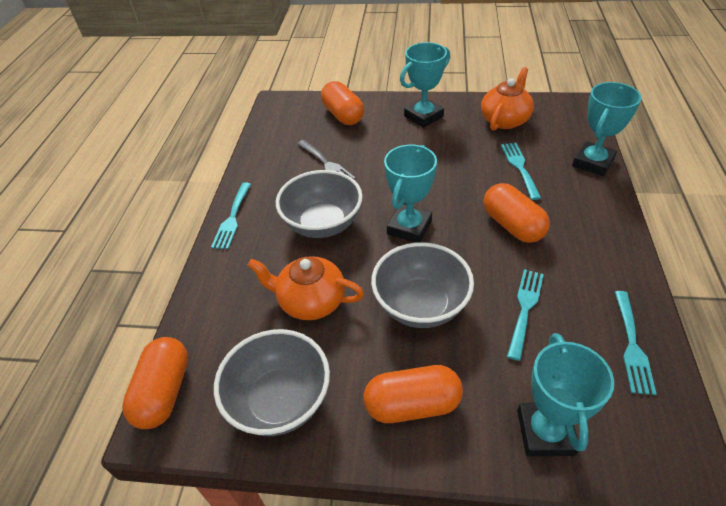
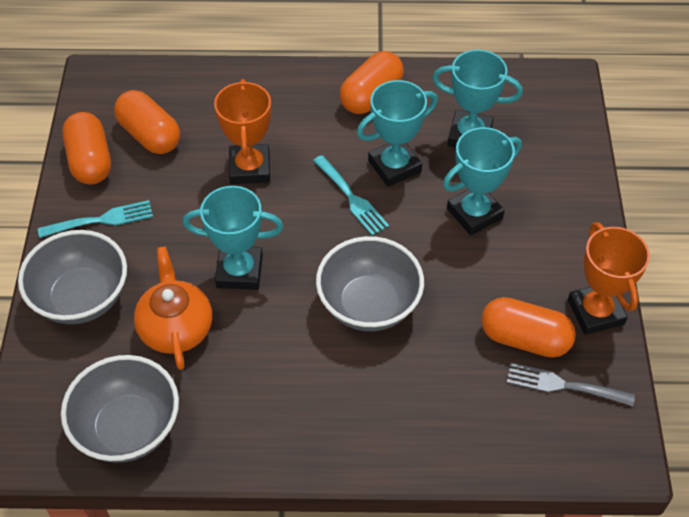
orange teapot: [247,256,364,320] [481,67,534,131] = 2 -> [134,246,212,370] = 1
orange trophy: none = 0 -> [214,79,271,184] [568,222,650,335] = 2
turquoise fork: [211,183,251,249] [501,143,541,200] [507,269,544,361] [615,291,657,395] = 4 -> [38,200,153,238] [313,155,389,236] = 2

